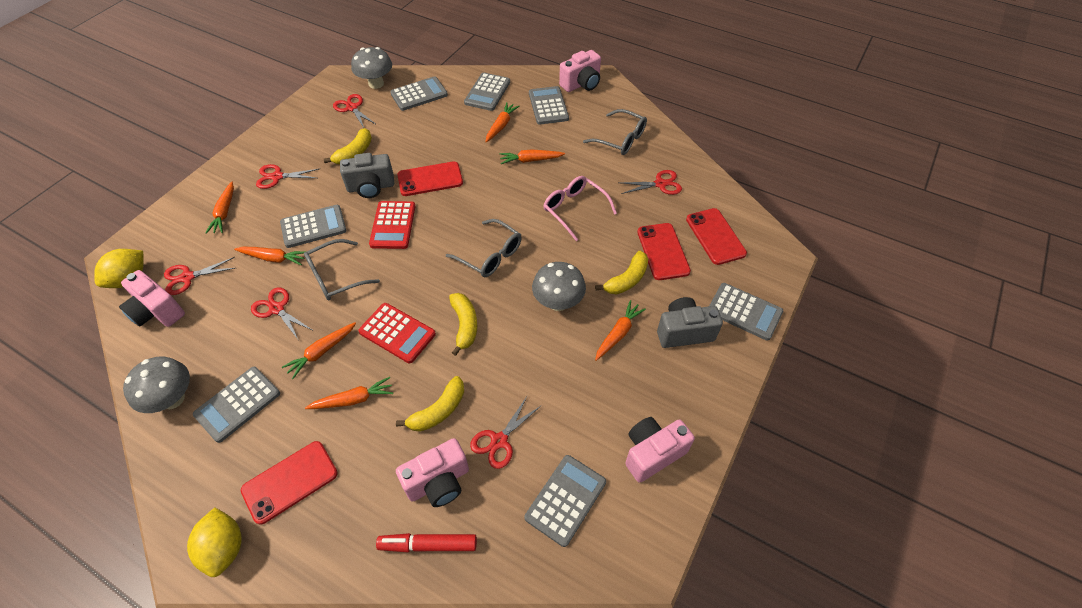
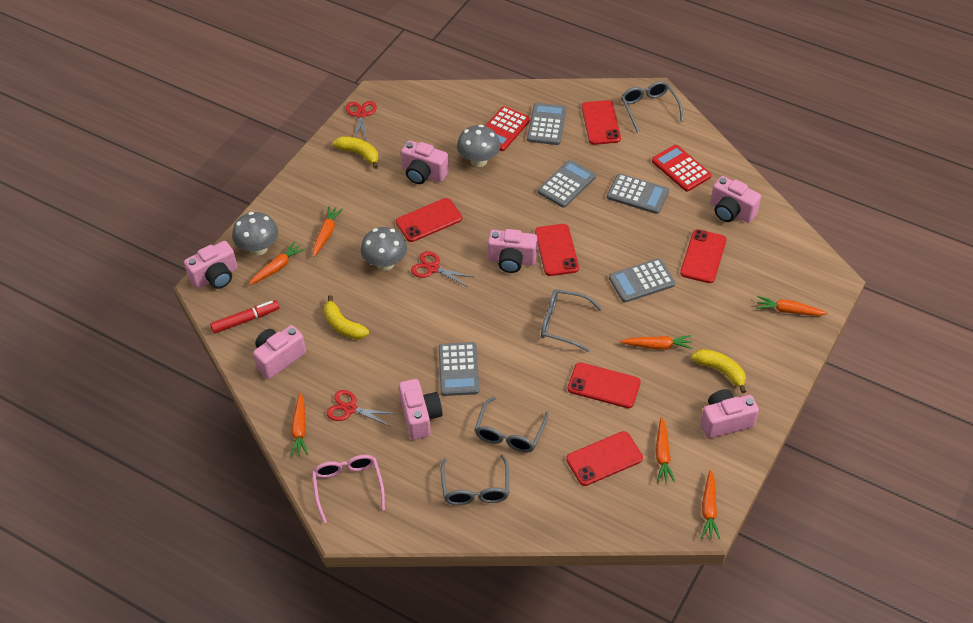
grey calculator: [193,367,280,443] [280,205,346,248] [390,76,448,111] [464,73,510,111] [525,455,606,547] [529,86,569,125] [709,283,783,341] = 7 -> [439,342,480,396] [527,103,566,145] [538,160,596,208] [607,174,669,214] [609,258,675,303] = 5
grey camera: [340,153,394,198] [657,297,723,348] = 2 -> none = 0
grey glasses: [304,239,380,301] [446,219,522,277] [583,109,647,155] = 3 -> [440,455,509,505] [475,397,549,452] [541,289,602,352] [621,81,683,133] = 4
pink camera: [119,270,185,327] [396,438,469,507] [559,50,601,92] [625,417,695,483] = 4 -> [184,241,238,289] [253,325,306,379] [399,379,443,440] [401,140,449,184] [488,229,537,273] [701,389,759,439] [710,176,761,223] = 7
red phone: [241,441,338,525] [397,161,463,196] [637,223,691,280] [686,208,747,265] = 4 -> [396,198,462,242] [535,224,579,276] [566,431,643,486] [568,362,641,408] [582,100,621,145] [680,229,727,283] = 6
red scissors: [164,257,235,295] [251,287,312,339] [256,164,319,189] [333,94,377,128] [470,396,542,469] [620,170,682,195] = 6 -> [326,390,395,426] [346,101,377,140] [411,251,473,287] = 3
yellow banana: [324,128,372,164] [396,376,464,432] [449,293,477,356] [595,251,648,294] = 4 -> [323,295,369,339] [333,136,379,169] [691,349,746,393] = 3
yellow lemon: [94,249,144,288] [187,508,242,577] = 2 -> none = 0

